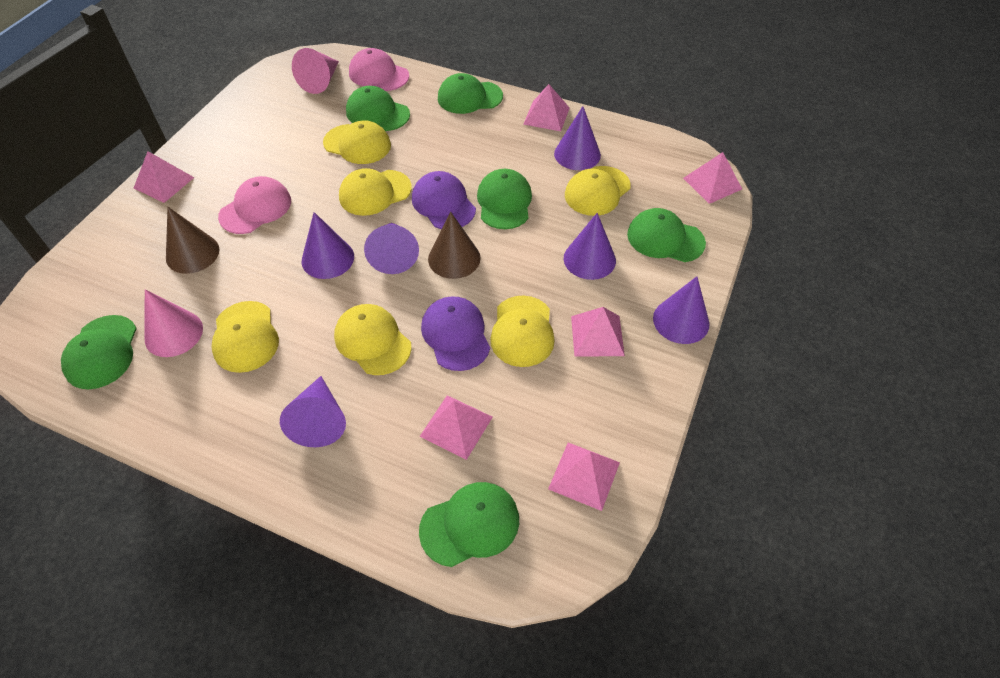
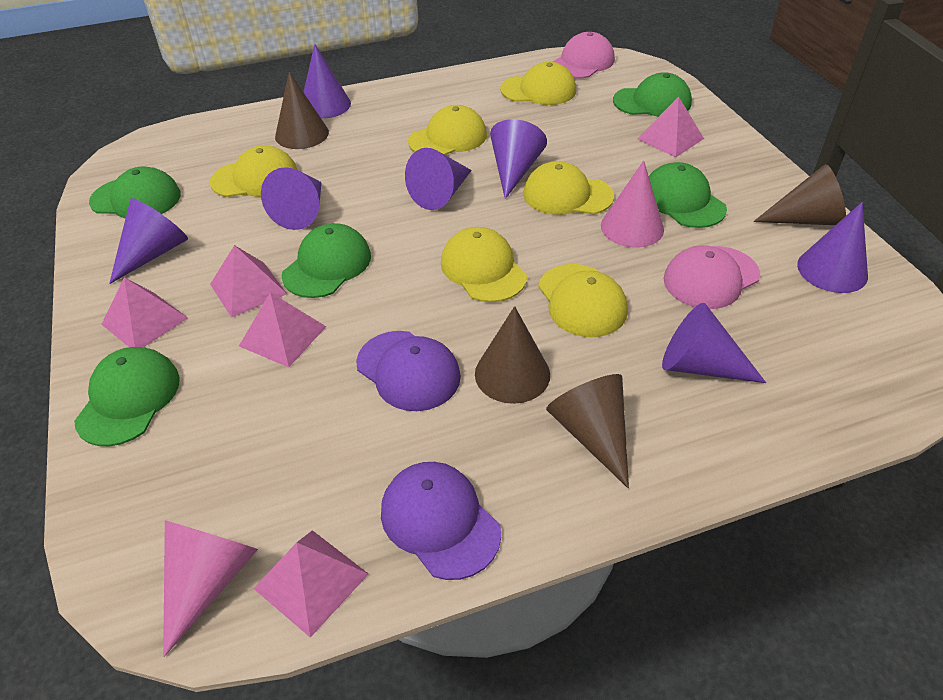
brown cone: [166,207,220,274] [428,212,481,279] = 2 -> [275,72,329,149] [475,306,550,404] [546,374,629,488] [753,164,846,225] = 4
green cap: [61,315,137,389] [346,86,410,131] [419,482,519,567] [438,73,503,114] [477,169,532,229] [627,208,706,262] = 6 -> [74,347,180,446] [89,167,181,219] [282,223,371,298] [613,72,692,117] [649,162,727,228] = 5
pink pyramid: [134,151,195,203] [420,395,493,460] [523,84,570,131] [548,442,620,511] [571,307,625,357] [683,152,742,204] = 6 -> [101,277,188,347] [210,245,287,318] [239,292,326,367] [253,530,369,638] [637,97,704,157] = 5
purple cone: [280,376,346,447] [302,212,354,279] [364,223,419,274] [554,106,601,170] [564,213,616,280] [653,276,710,344] = 6 -> [109,198,188,284] [261,167,322,230] [304,44,351,119] [405,148,472,210] [490,119,547,199] [662,303,766,383] [797,202,868,293] = 7

